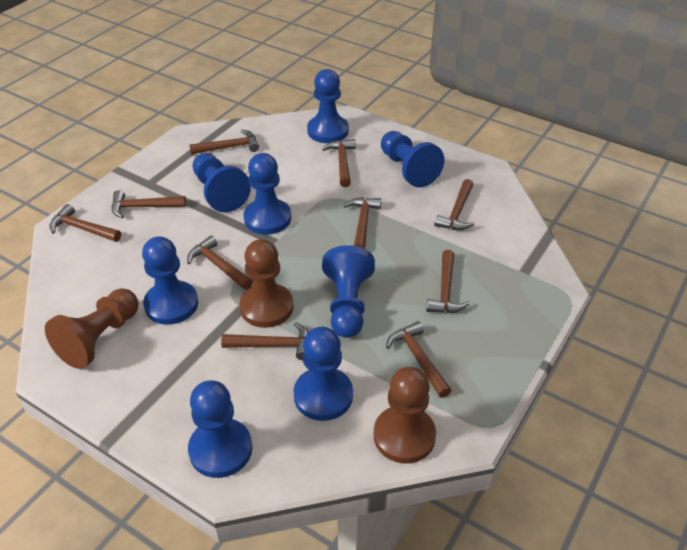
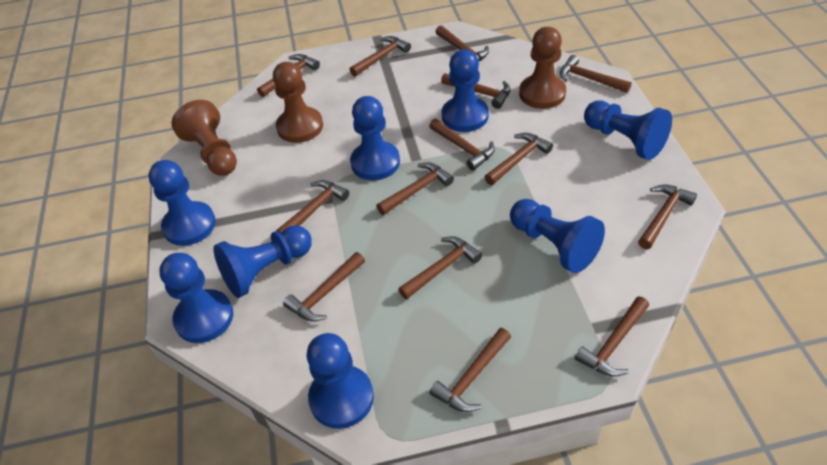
brown hammer: [49,204,121,242] [112,190,186,218] [187,235,253,290] [189,130,259,155] [221,322,308,360] [322,139,356,187] [344,197,381,249] [386,321,452,398] [426,250,470,313] [434,179,474,230] = 10 -> [257,54,320,97] [276,180,349,233] [283,252,365,322] [349,36,411,77] [376,162,454,215] [398,236,482,299] [429,119,495,171] [429,328,511,412] [436,25,489,61] [441,73,511,109] [484,133,553,185] [560,55,632,93] [575,297,649,377] [638,184,697,249] = 14

